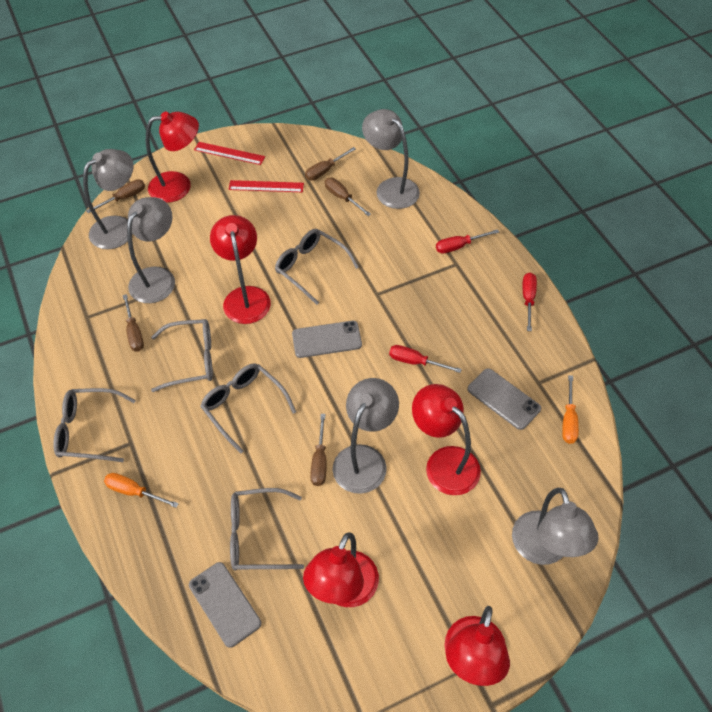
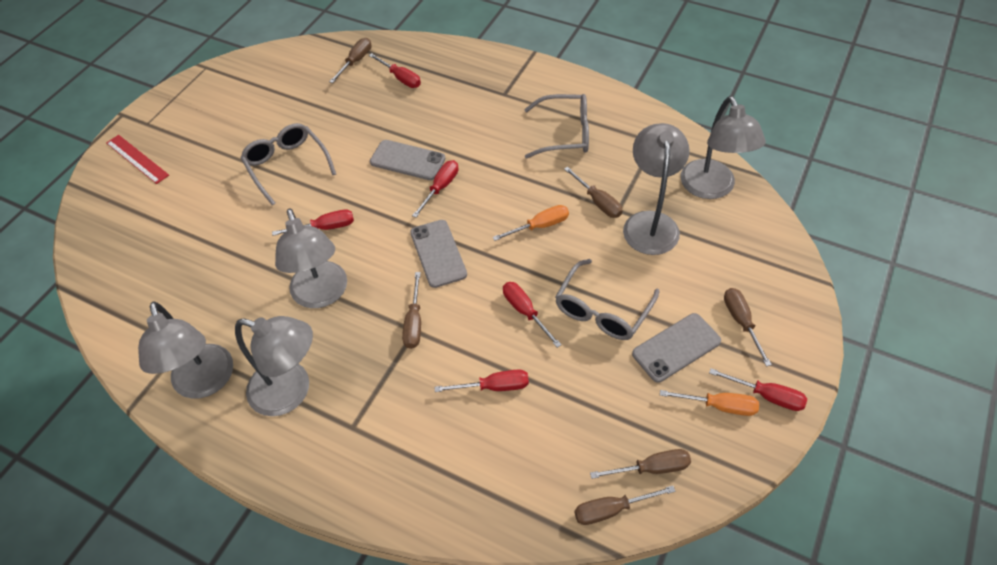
brown screwdriver: [86,179,145,213] [123,294,144,352] [305,147,356,181] [310,414,327,486] [325,178,371,216] = 5 -> [329,38,371,83] [402,272,421,349] [564,167,623,218] [574,486,676,525] [590,449,691,479] [724,288,772,367] = 6
grey glasses: [53,388,136,462] [151,319,213,392] [200,363,296,454] [230,488,304,571] [275,229,359,305] = 5 -> [241,123,336,205] [524,94,589,158] [555,259,659,340] = 3
red lamp: [146,111,199,203] [210,215,271,324] [303,532,379,607] [412,384,481,495] [445,606,510,686] = 5 -> none = 0
red ruler: [194,142,265,165] [229,180,304,192] = 2 -> [106,135,169,184] = 1
red screwdriver: [389,345,462,373] [436,229,499,254] [523,273,537,331] = 3 -> [272,209,354,236] [369,53,421,88] [412,160,459,218] [434,369,529,392] [503,282,562,348] [709,368,807,411] = 6

